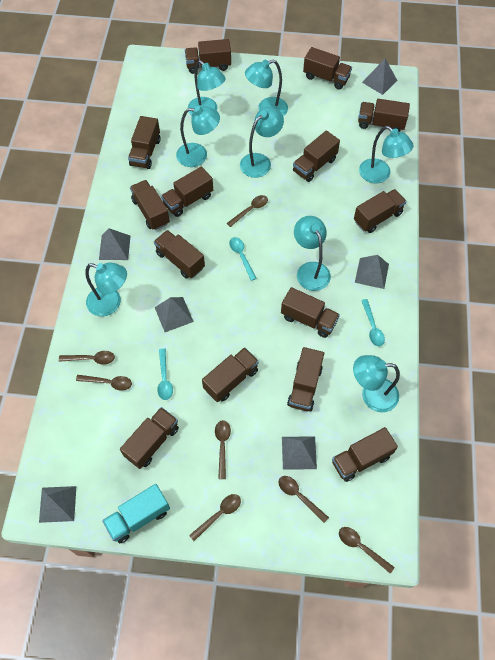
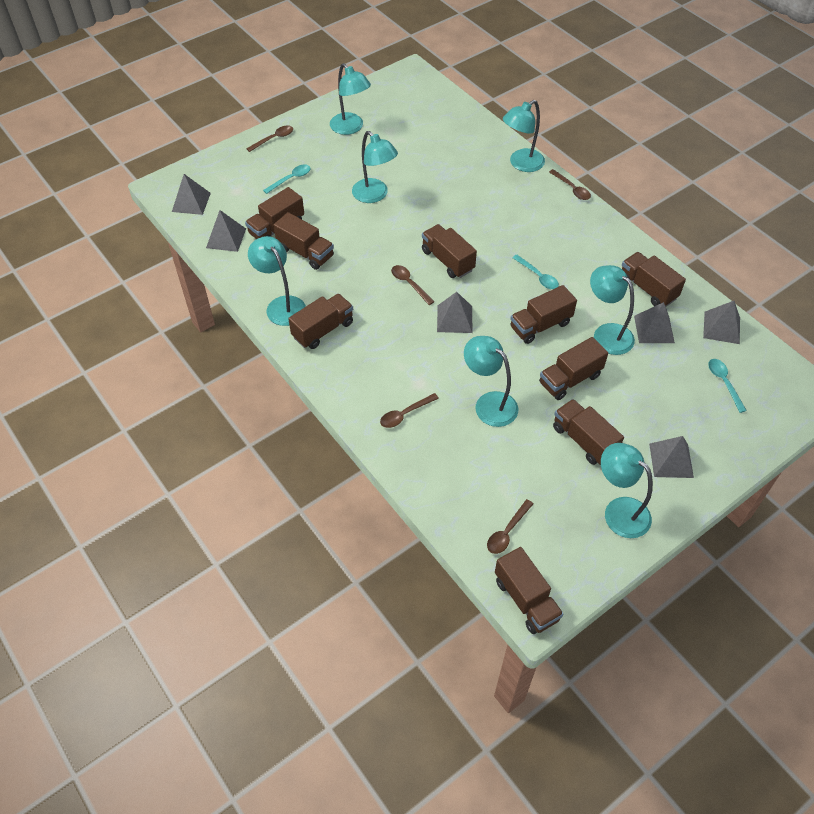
brown spoon: [59,351,115,365] [76,375,132,391] [189,494,241,541] [215,420,231,479] [227,195,268,227] [278,476,329,523] [339,527,395,574] = 7 -> [246,125,293,152] [380,393,439,428] [391,265,434,305] [487,499,533,554] [549,169,591,200] = 5
brown truck: [120,407,179,469] [128,116,161,169] [130,180,170,230] [154,230,205,279] [161,166,213,217] [185,39,231,74] [202,347,259,402] [281,287,340,338] [287,347,324,412] [293,130,340,182] [303,47,352,90] [332,427,398,482] [354,189,406,233] [358,99,410,132] = 14 -> [245,187,304,239] [273,212,334,270] [288,294,353,349] [422,224,477,278] [495,547,564,634] [510,285,577,344] [539,337,608,400] [553,399,624,465] [622,252,686,307] = 9
turquoise lamp: [85,262,127,317] [176,106,220,167] [188,60,226,116] [240,107,284,178] [245,60,288,116] [294,216,331,291] [353,355,400,412] [359,126,414,184] = 8 -> [248,236,306,326] [330,63,371,135] [352,131,398,203] [464,336,518,427] [503,100,545,172] [590,265,635,355] [601,443,653,538] = 7
turquoise truck: [102,484,170,543] = 1 -> none = 0

